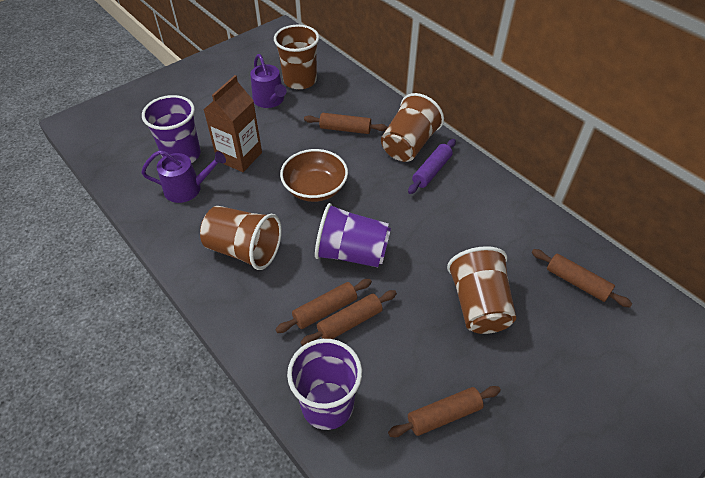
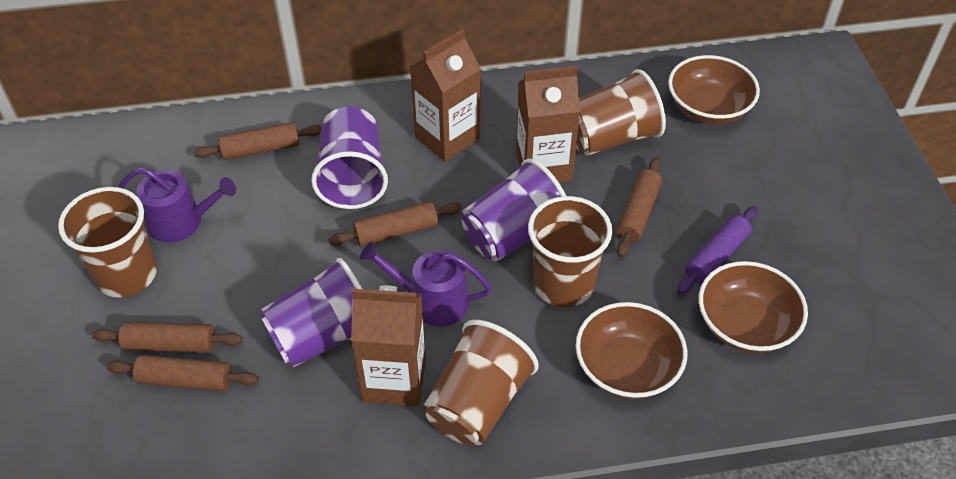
brown bowl: [280,149,348,202] = 1 -> [576,302,687,399] [668,55,760,124] [699,261,808,353] = 3
brown carton: [203,75,262,172] = 1 -> [351,286,426,406] [410,29,481,162] [516,66,580,182] = 3

